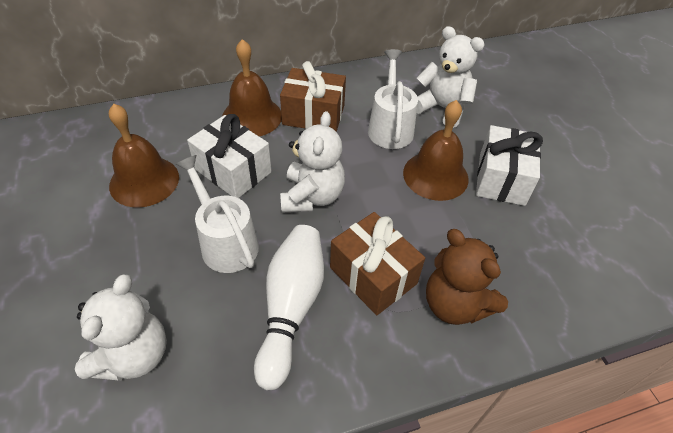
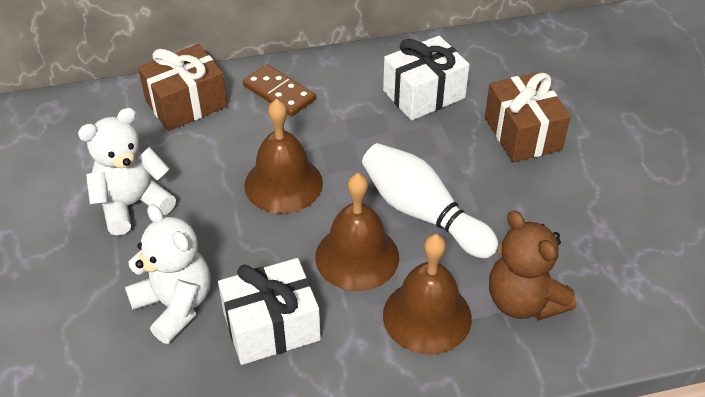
brown domino: none = 0 -> [243,64,315,116] = 1
white teddy bear: [75,274,167,381] [280,111,345,213] [417,26,485,128] = 3 -> [78,108,176,236] [125,204,211,344] = 2
white watering can: [176,155,259,273] [368,49,418,149] = 2 -> none = 0

